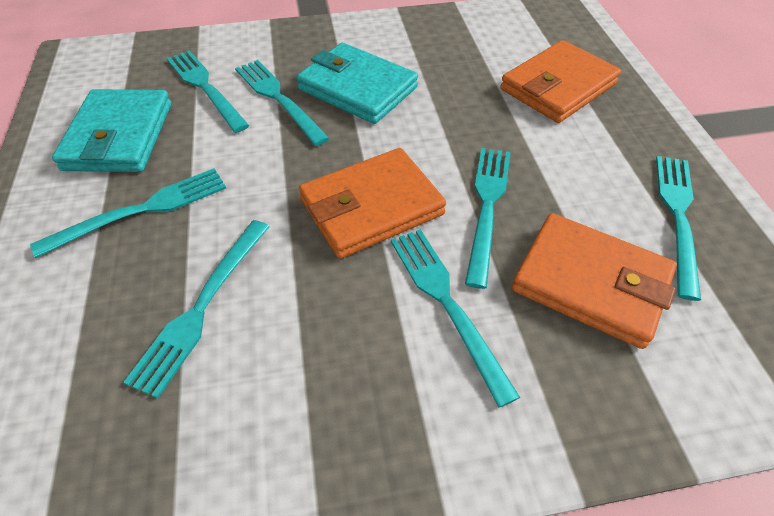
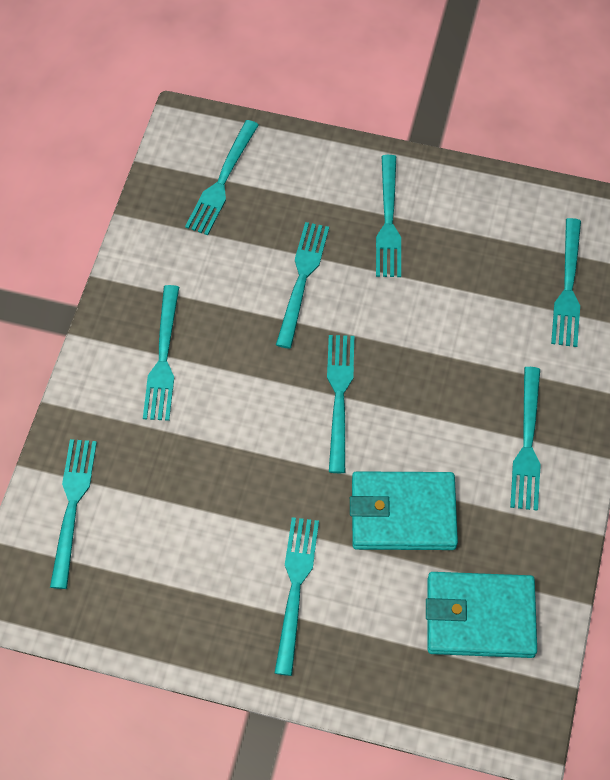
orange wallet: [299,148,446,259] [500,40,621,123] [512,213,677,349] = 3 -> none = 0
turquoise fork: [30,168,226,258] [123,220,269,399] [167,50,249,133] [235,60,330,146] [391,229,520,408] [465,148,511,289] [656,156,701,301] = 7 -> [50,439,97,589] [143,285,179,421] [185,120,259,235] [275,517,319,676] [276,222,329,349] [327,335,354,473] [376,155,401,277] [510,367,541,511] [551,218,581,347] = 9

